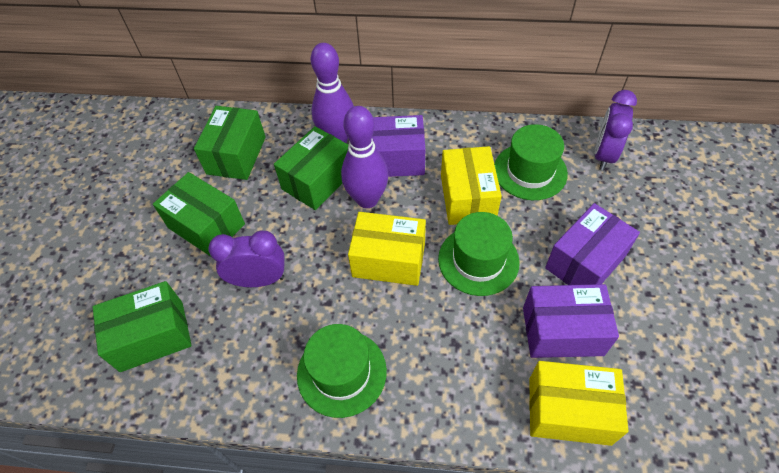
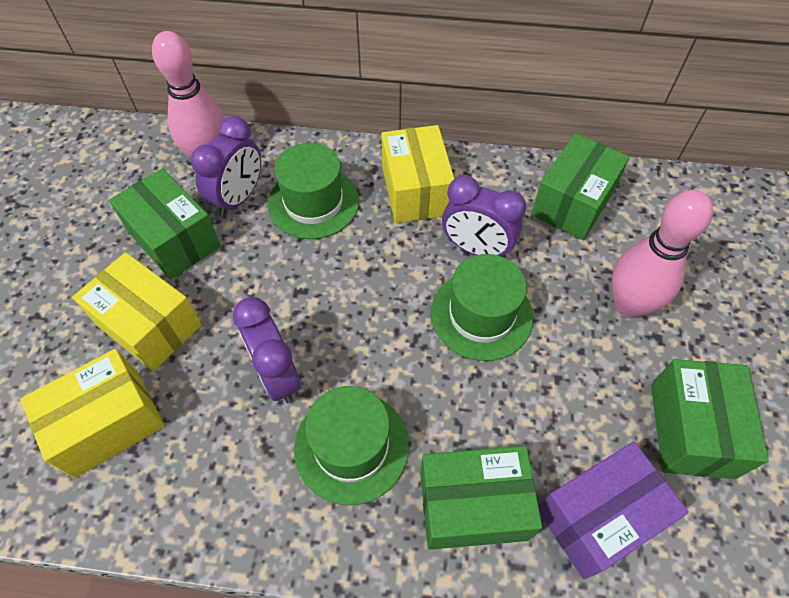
pink bowling pin: none = 0 -> [152,31,225,159] [612,190,713,318] = 2
purple bowling pin: [311,43,354,143] [341,106,388,208] = 2 -> none = 0
purple box: [372,115,425,177] [523,284,619,358] [545,203,640,285] = 3 -> [539,442,689,579] = 1
purple clock: [208,231,284,287] [595,90,637,170] = 2 -> [191,116,261,217] [233,297,301,403] [442,176,526,258] = 3

